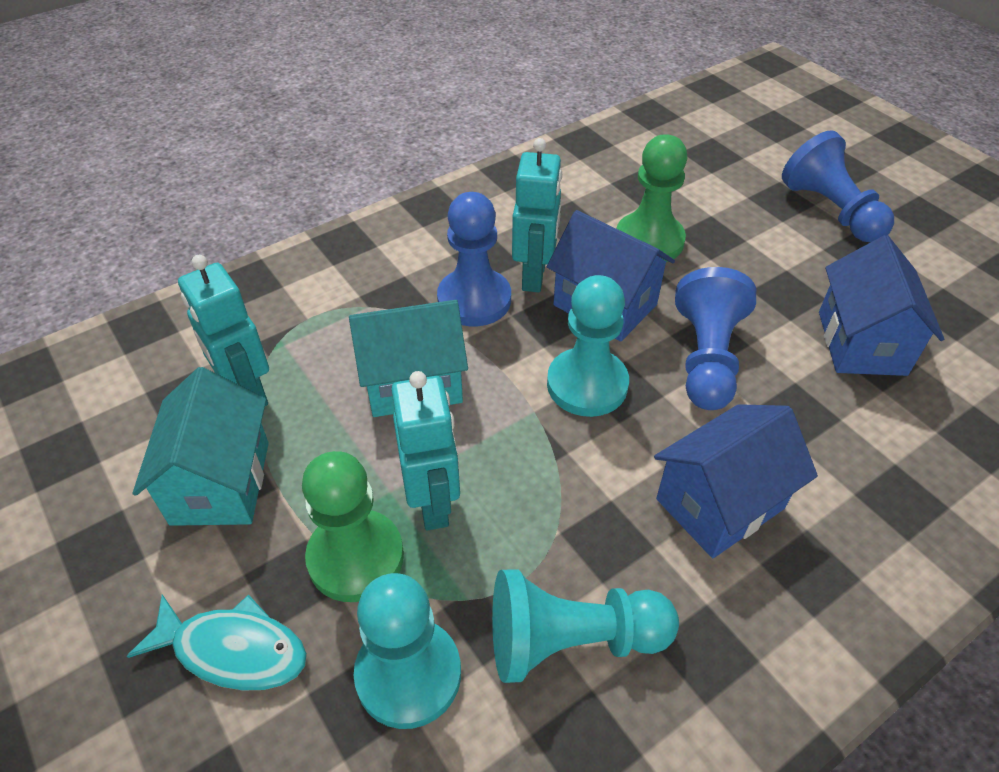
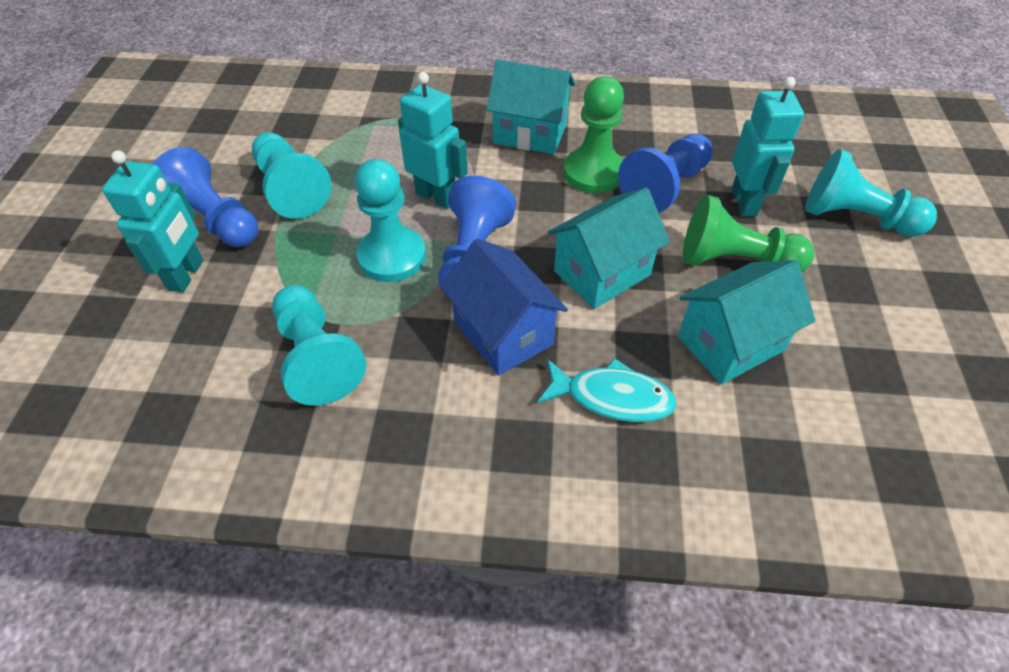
blue house: [547,210,675,342] [654,404,818,558] [819,235,944,376] = 3 -> [440,239,568,376] = 1
turquoise house: [132,367,269,526] [349,300,468,417] = 2 -> [486,60,575,155] [548,188,670,309] [678,260,815,384] = 3
turquoise pawn: [354,573,461,729] [492,569,679,683] [547,275,629,417] = 3 -> [252,132,332,219] [272,285,366,406] [355,159,426,282] [805,149,937,237] = 4

